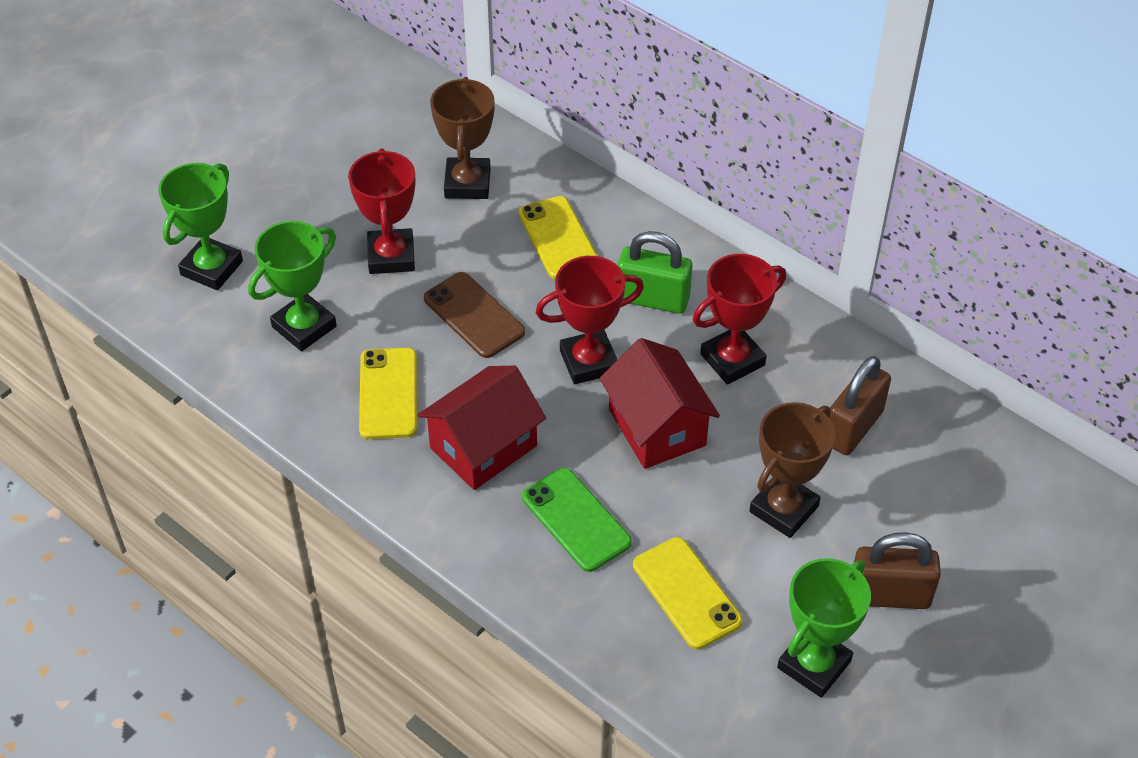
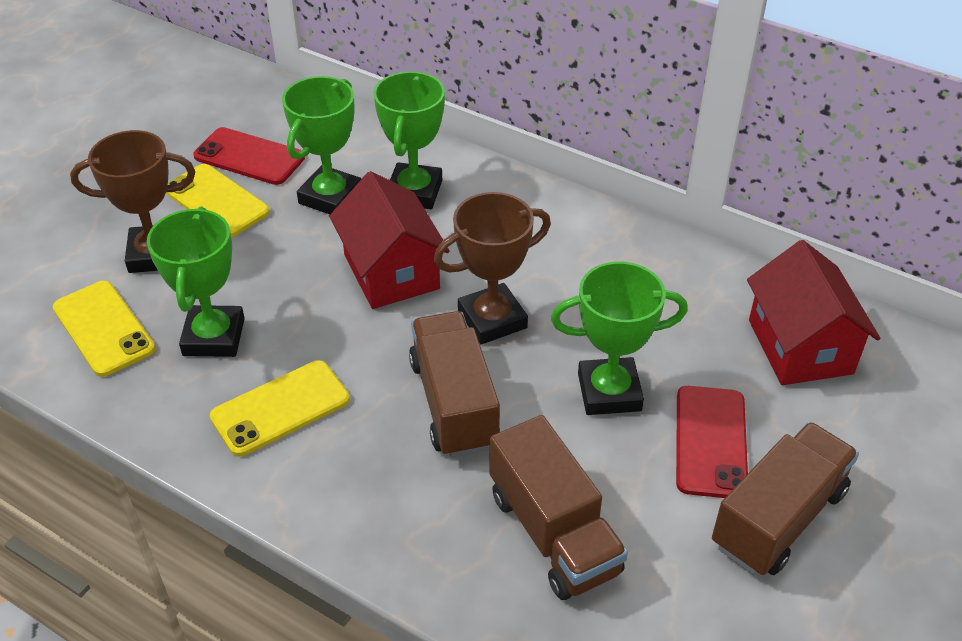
brown padlock: [829,356,891,455] [854,532,941,609] = 2 -> none = 0
brown phone: [424,272,525,358] = 1 -> none = 0
brown truck: none = 0 -> [409,311,500,458] [489,415,628,600] [712,422,859,575] = 3
green padlock: [618,231,692,314] = 1 -> none = 0
green phone: [522,468,632,572] = 1 -> none = 0
green trophy: [158,163,243,290] [248,221,337,351] [777,558,871,698] = 3 -> [147,207,245,357] [282,76,361,214] [373,71,445,209] [551,262,687,415] = 4
red phone: none = 0 -> [193,127,305,185] [676,386,748,498] = 2
red trophy: [348,148,415,274] [535,256,644,384] [693,254,786,385] = 3 -> none = 0

